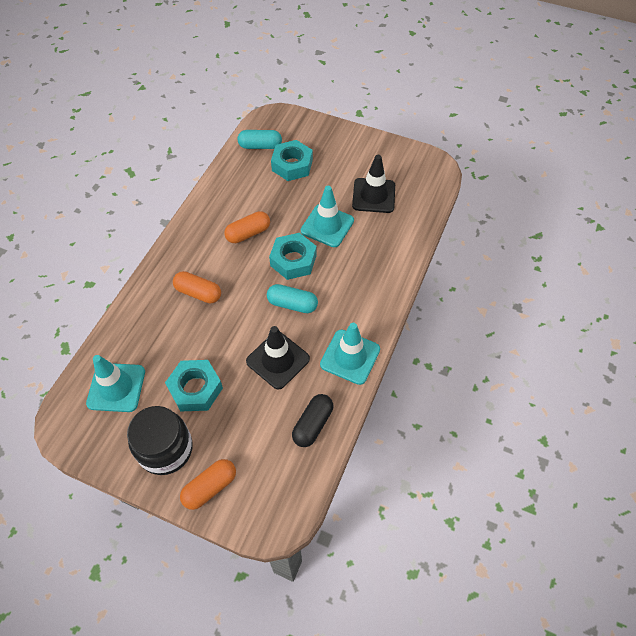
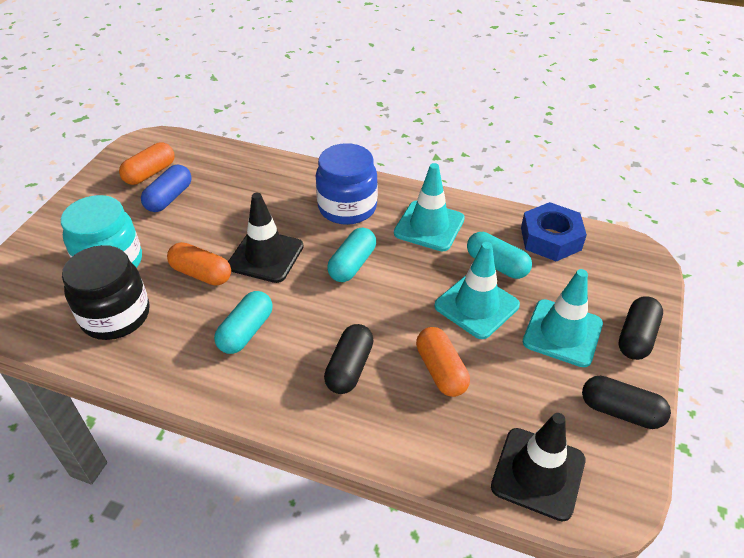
black capsule: [292,394,333,447] = 1 -> [324,324,374,394] [582,376,671,429] [618,296,663,360] = 3
blue capsule: none = 0 -> [141,165,192,212] = 1
blue jar: none = 0 -> [316,143,378,225] = 1
blue nut: none = 0 -> [521,202,587,262] = 1
turquoise capsule: [238,130,282,149] [267,284,318,313] = 2 -> [214,291,273,354] [327,228,376,282] [467,232,532,279] = 3
turquoise jar: none = 0 -> [61,195,142,268] = 1
turquoise nut: [165,360,223,411] [269,233,317,280] [271,140,313,181] = 3 -> none = 0

